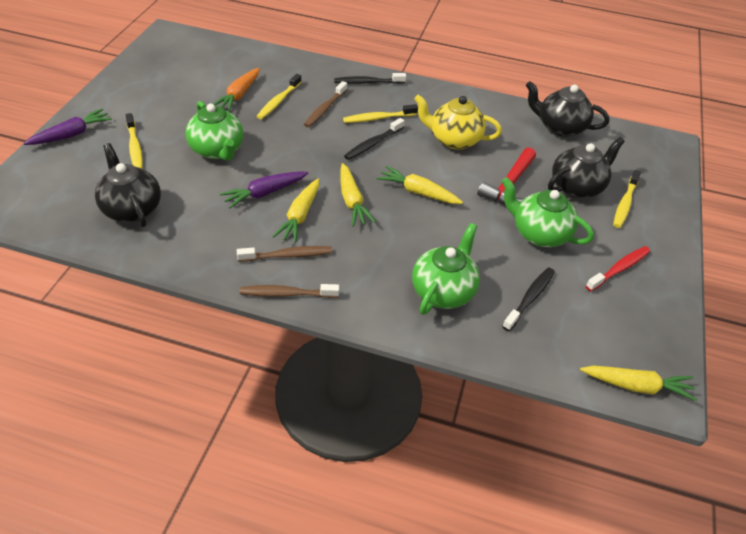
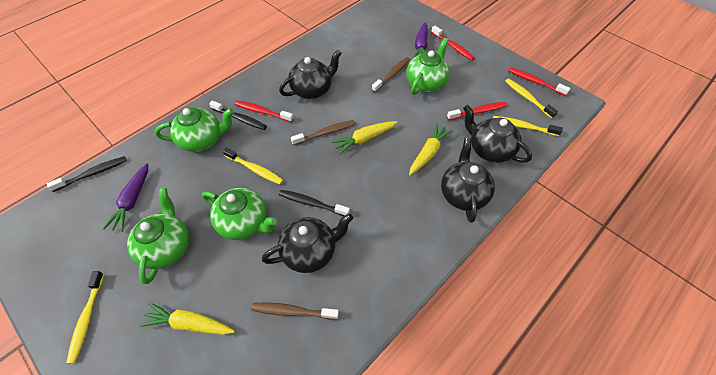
black teapot: [95,143,161,227] [526,81,609,137] [548,137,625,198] = 3 -> [262,213,353,273] [279,50,341,99] [441,138,495,223] [463,105,532,163] = 4
green teapot: [186,101,243,161] [412,223,480,315] [502,177,594,247] = 3 -> [127,188,189,284] [155,107,234,152] [202,188,277,240] [406,38,450,95] = 4
orange carrot: [214,68,260,112] = 1 -> none = 0
red hammer: [477,147,536,205] = 1 -> none = 0
red toothbrush: [586,246,650,291] = 1 -> [235,100,294,122] [431,26,475,61] [447,102,507,120] [509,68,570,96] = 4
yellow carrot: [272,179,319,243] [340,163,376,227] [377,166,463,204] [580,366,698,401] = 4 -> [139,303,235,335] [331,121,398,155] [409,123,453,175] = 3
yellow teapot: [414,95,502,150] = 1 -> none = 0

